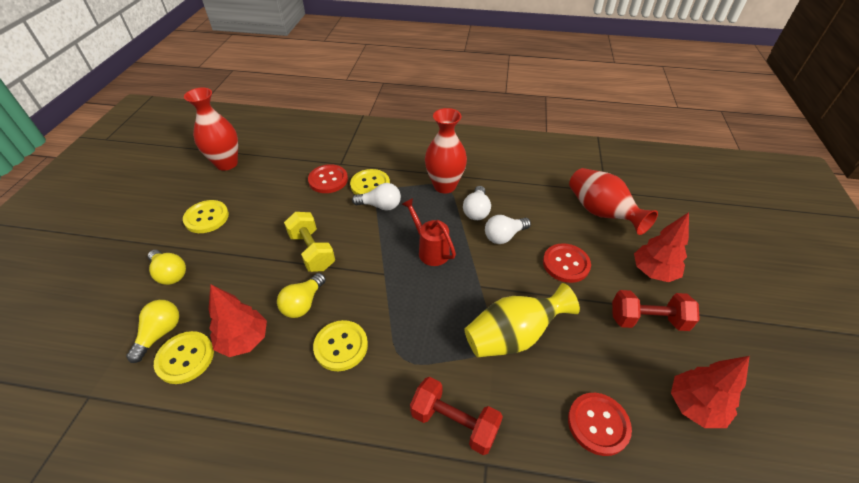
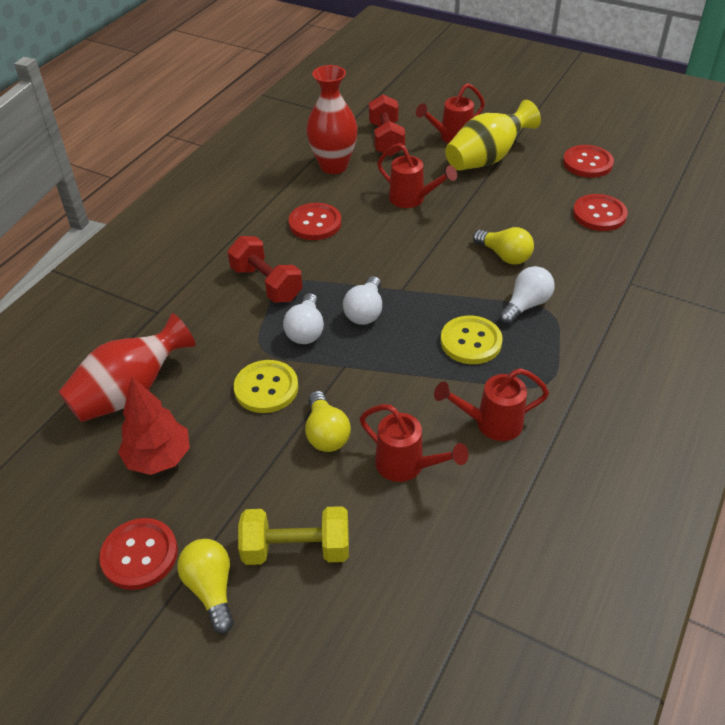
red button: [308,164,348,193] [543,243,591,283] [568,393,632,456] = 3 -> [99,518,178,590] [289,203,341,240] [563,145,614,178] [573,194,628,231] = 4
red tree: [209,284,267,357] [634,212,689,282] [671,356,750,428] = 3 -> [118,377,190,475] = 1
red vase: [184,88,238,171] [425,108,467,194] [569,168,658,235] = 3 -> [59,313,196,422] [306,65,358,174] = 2
red watering can: [402,198,456,266] = 1 -> [360,404,469,482] [377,143,457,208] [416,83,485,143] [434,368,549,441] = 4
yellow button: [154,331,214,384] [183,200,229,233] [313,320,368,371] [350,169,390,195] = 4 -> [234,360,298,413] [440,316,503,364] = 2

